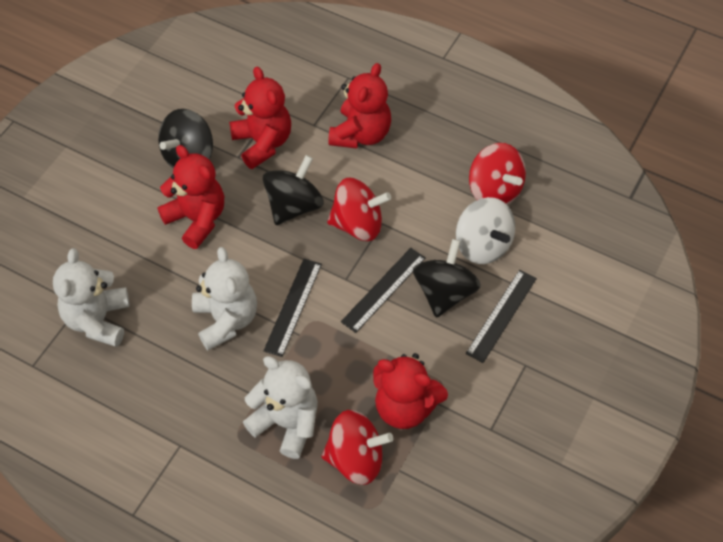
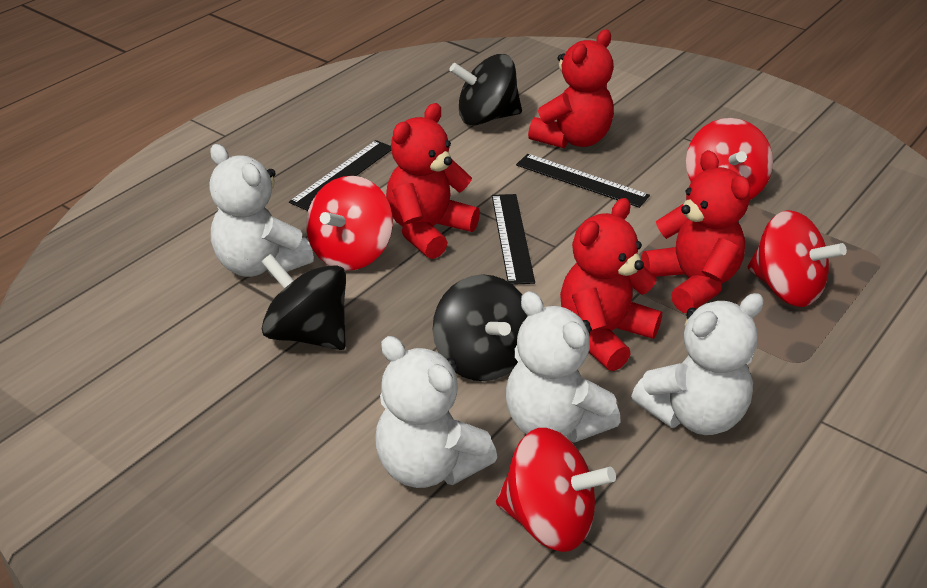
red spinning top: [321,410,393,485] [327,178,391,241] [469,143,526,205] = 3 -> [306,176,393,271] [496,428,616,552] [686,118,773,200] [748,210,847,307] = 4
white spinning top: [456,197,515,264] = 1 -> none = 0
white teddy bear: [53,248,130,347] [192,247,257,350] [243,356,318,459] = 3 -> [209,144,314,277] [375,336,497,488] [506,291,621,443] [631,293,764,435] = 4

